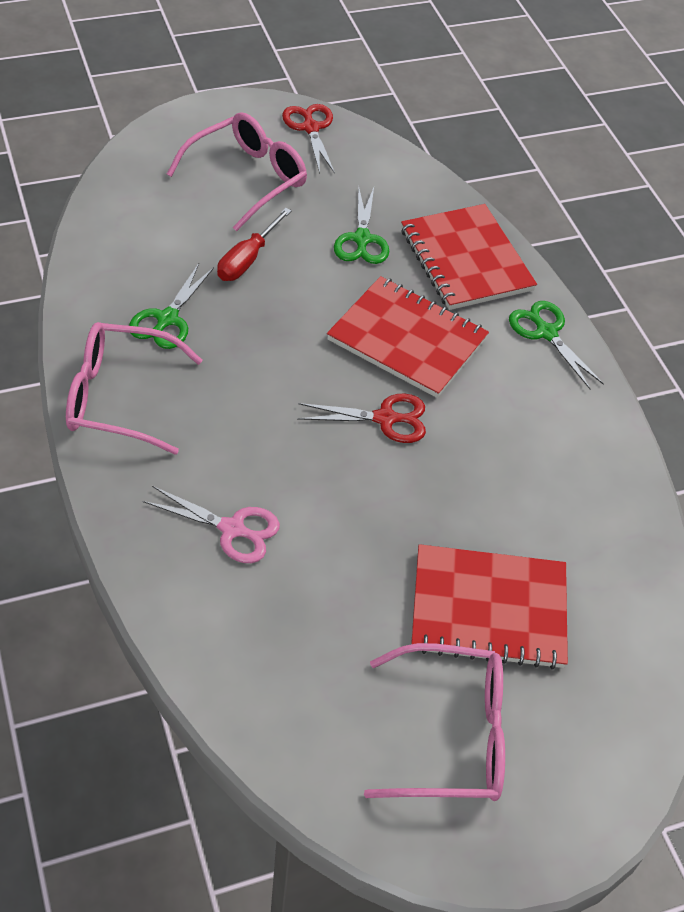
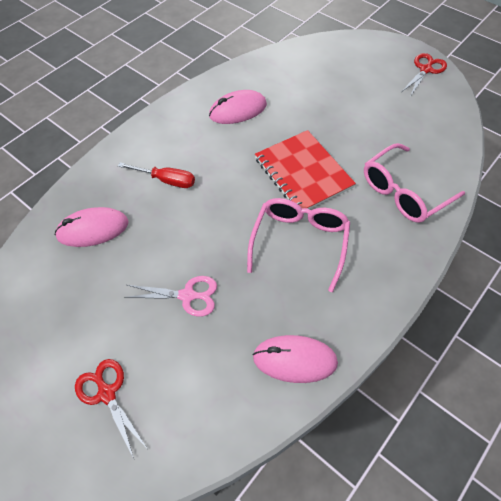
green scissors: [129,263,214,349] [334,186,389,264] [509,301,604,389] = 3 -> none = 0
pink glasses: [66,322,202,455] [167,112,307,231] [364,643,505,801] = 3 -> [247,198,350,292] [364,143,465,223] = 2
pink mouse: none = 0 -> [55,207,128,247] [209,90,267,124] [253,335,338,383] = 3
red notebook: [327,276,489,398] [401,204,537,310] [411,544,568,669] = 3 -> [255,130,356,209] = 1

